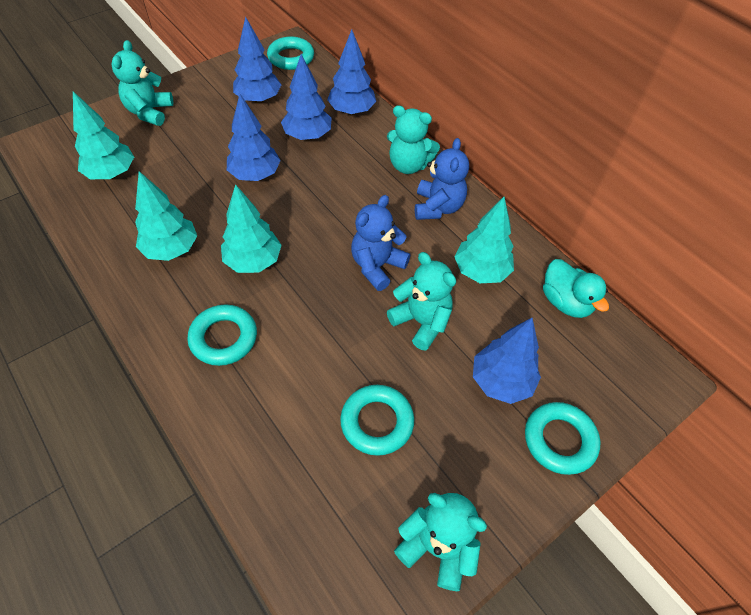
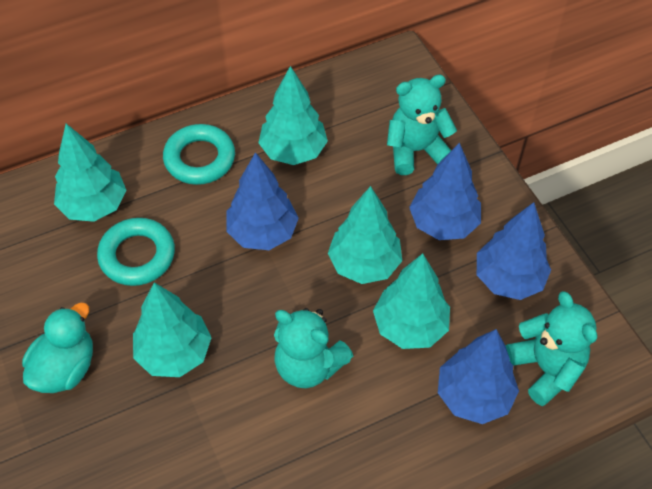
blue teddy bear: [351,195,410,291] [415,138,469,220] = 2 -> none = 0
blue tree: [227,94,281,181] [233,16,281,104] [281,54,331,140] [327,29,376,115] [473,318,541,404] = 5 -> [226,152,299,250] [409,142,481,240] [438,329,519,424] [477,202,551,300] = 4
turquoise ring: [187,304,257,366] [267,36,314,70] [340,385,414,456] [525,402,600,475] = 4 -> [97,218,175,286] [163,124,235,185] = 2
turquoise teddy bear: [112,40,173,126] [387,105,440,174] [387,252,456,350] [394,493,487,591] = 4 -> [274,308,353,388] [387,75,457,175] [506,291,597,406] = 3
turquoise tree: [73,91,134,179] [135,171,197,261] [221,184,282,273] [454,197,514,283] = 4 -> [54,124,126,222] [133,282,212,377] [258,66,328,165] [328,186,402,284] [373,253,450,349] = 5

